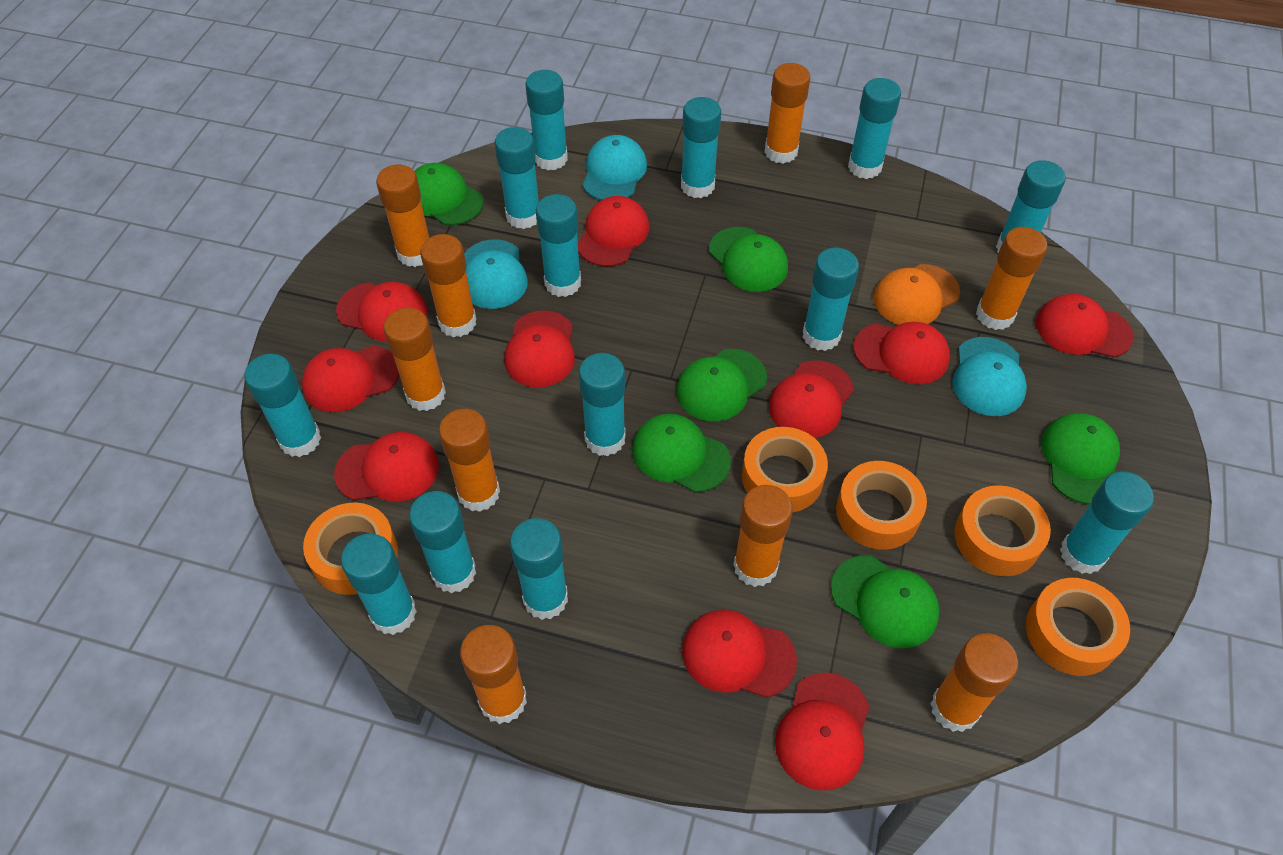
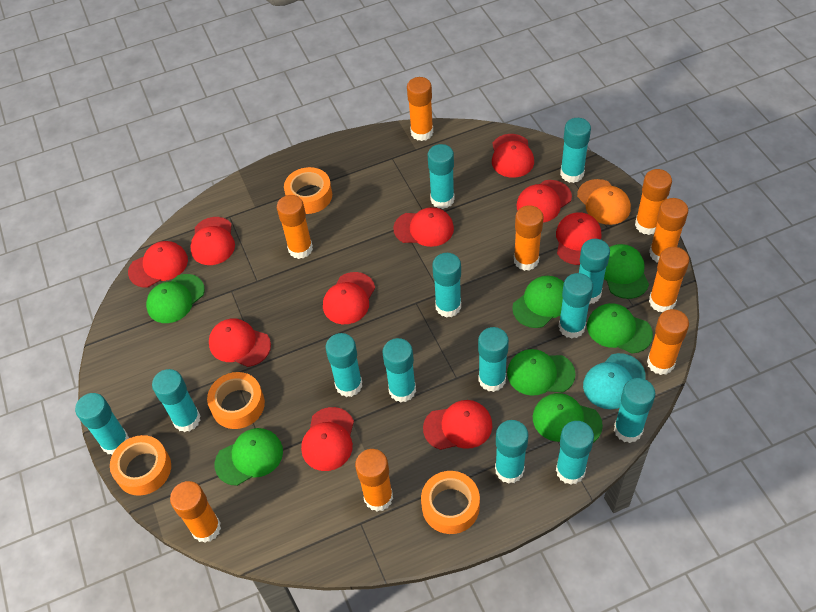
green cap: [414,163,484,226] [632,414,731,493] [676,349,767,421] [709,227,788,292] [831,555,940,648] [1041,413,1120,504] = 6 -> [146,274,205,323] [215,428,283,486] [507,349,576,396] [512,276,564,328] [533,393,603,443] [587,303,653,353] [604,244,649,299] = 7
orange tape: [303,503,398,595] [742,427,828,513] [836,461,927,550] [954,485,1051,576] [1026,578,1130,676] = 5 -> [110,435,171,496] [207,372,265,429] [284,167,332,214] [421,471,480,534] = 4
turquoise cap: [464,239,528,309] [583,135,647,200] [952,337,1027,416] = 3 -> [583,353,646,409] = 1

